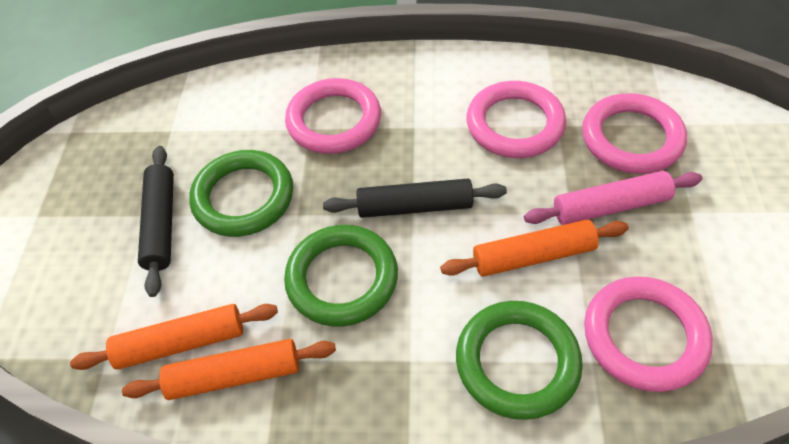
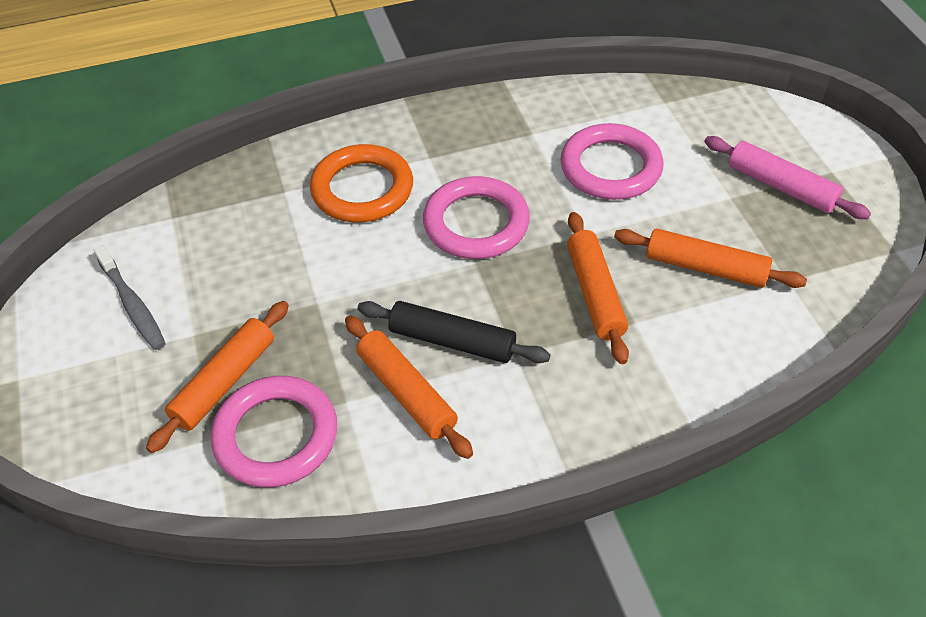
black rolling pin: [138,146,174,297] [323,179,507,218] = 2 -> [358,301,551,363] = 1
green ring: [189,150,293,237] [284,225,398,327] [456,301,583,420] = 3 -> none = 0
grey toothbrush: none = 0 -> [94,245,166,350] = 1
orange ring: none = 0 -> [310,144,413,223] = 1
orange rolling pin: [70,304,278,370] [122,339,336,400] [440,220,629,277] = 3 -> [146,301,289,453] [345,315,473,459] [567,212,629,364] [614,228,807,288] = 4
pink ring: [285,78,381,154] [467,81,566,158] [582,93,687,174] [584,276,713,392] = 4 -> [211,376,338,488] [423,176,530,259] [560,123,663,200] = 3

